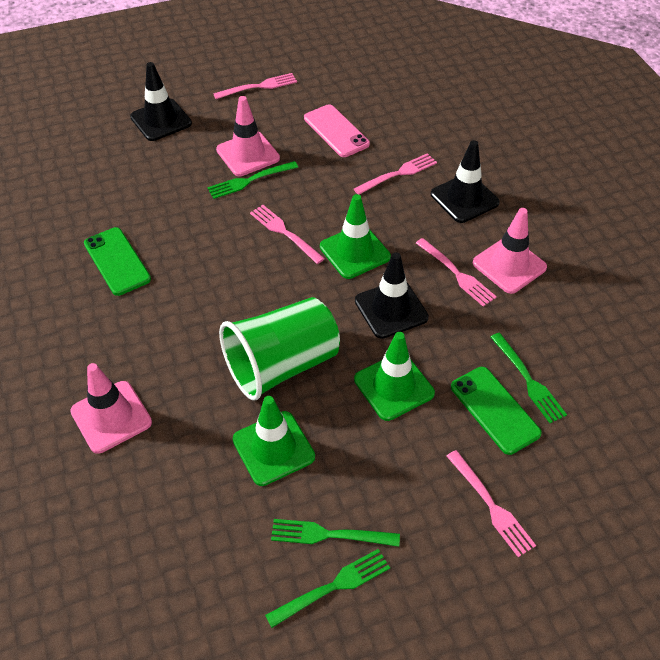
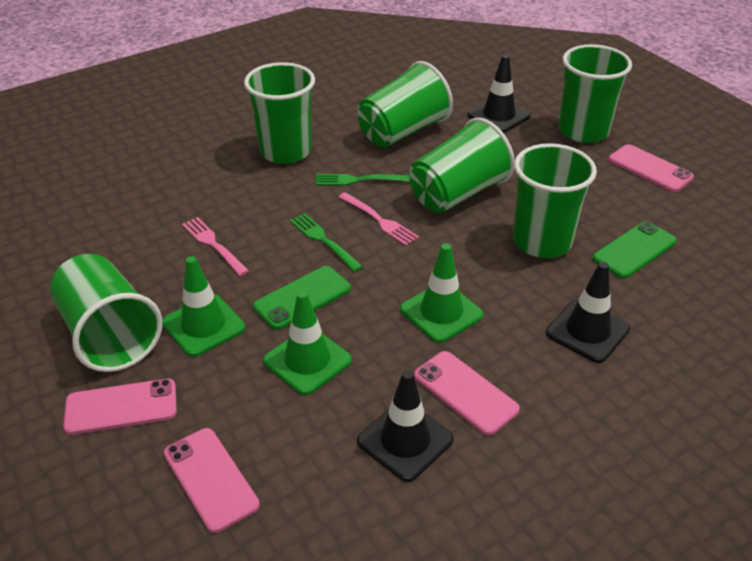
green cup: [219,297,340,400] = 1 -> [50,254,162,372] [244,62,315,164] [357,61,453,147] [409,118,515,213] [513,143,597,258] [559,44,632,143] = 6
green fork: [207,161,298,199] [265,549,390,628] [271,519,400,547] [491,333,567,423] = 4 -> [290,213,363,272] [315,174,410,185] = 2
pink fork: [213,73,297,99] [250,205,325,264] [354,153,437,195] [416,238,497,307] [447,450,536,557] = 5 -> [182,217,249,276] [339,192,419,246] = 2
pink phone: [304,104,370,157] = 1 -> [63,379,177,435] [164,428,260,533] [414,351,520,435] [609,144,694,192] = 4
pink traffic cone: [70,363,152,454] [216,96,280,176] [473,208,547,294] = 3 -> none = 0

